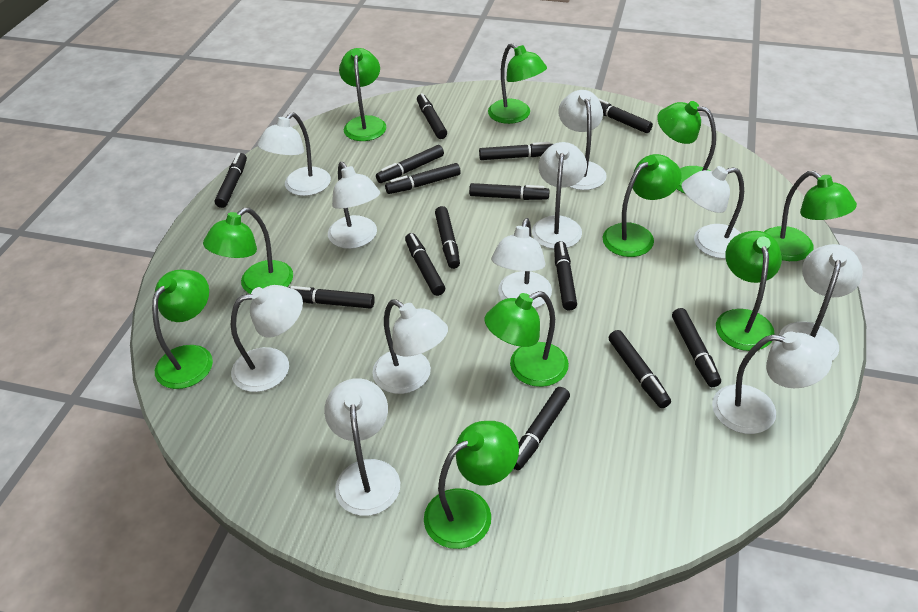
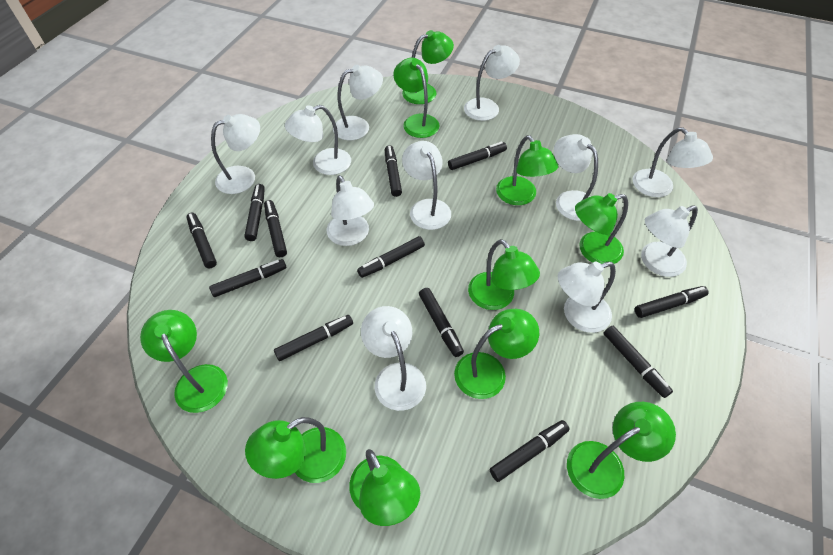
black marker: [214,153,247,208] [288,286,375,309] [376,145,444,183] [385,163,461,194] [405,233,445,296] [417,93,447,139] [435,206,460,269] [469,183,550,200] [479,142,553,160] [513,387,570,470] [554,241,577,311] [598,98,653,133] [608,330,671,408] [672,308,721,387] = 14 -> [186,213,217,268] [209,259,287,297] [244,184,265,241] [264,200,287,257] [274,315,353,361] [357,236,425,278] [385,145,402,197] [419,288,464,357] [448,142,507,170] [489,420,569,482] [603,326,673,398] [635,286,709,318] = 12

